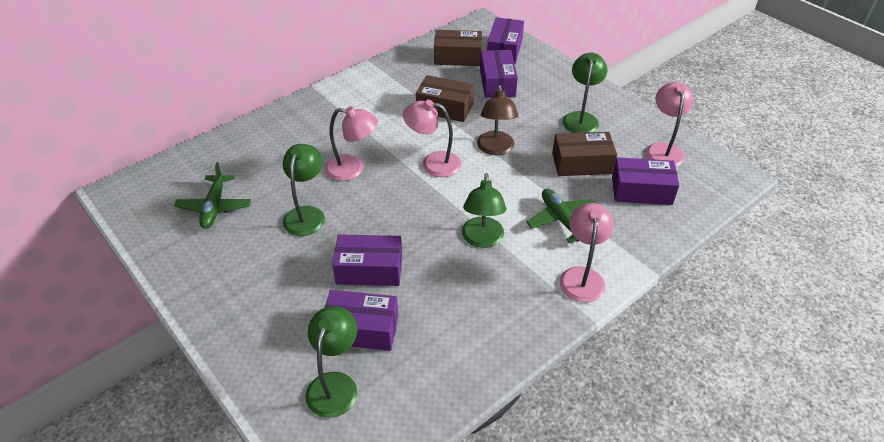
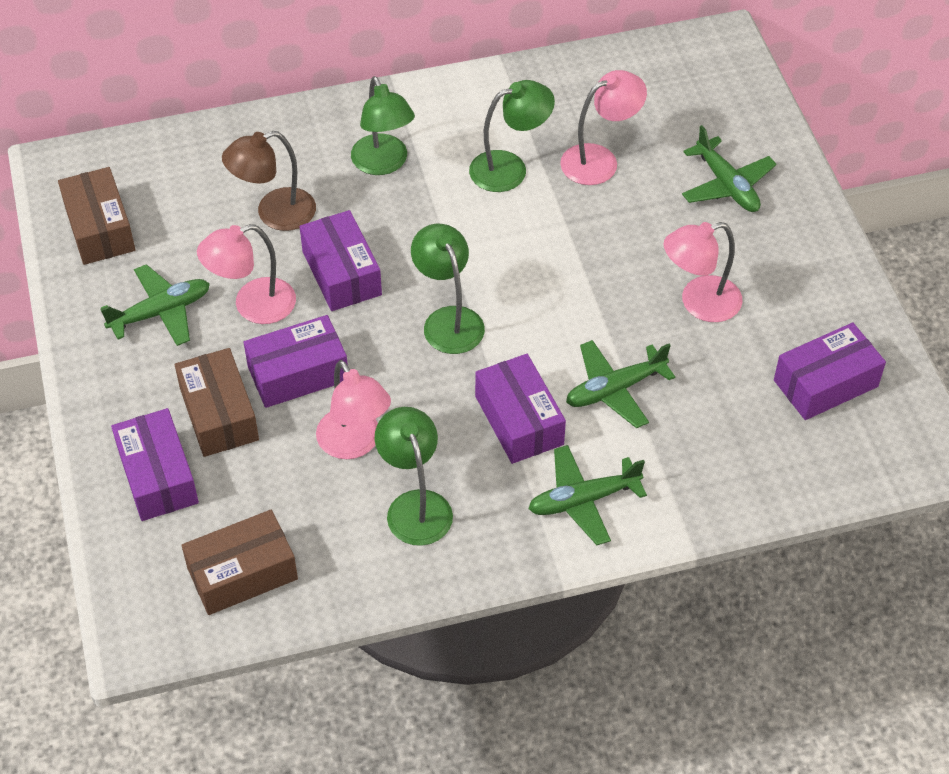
green plane: [174,162,251,229] [527,189,595,243] = 2 -> [100,264,210,346] [528,445,647,545] [566,340,675,428] [682,125,776,212] = 4

